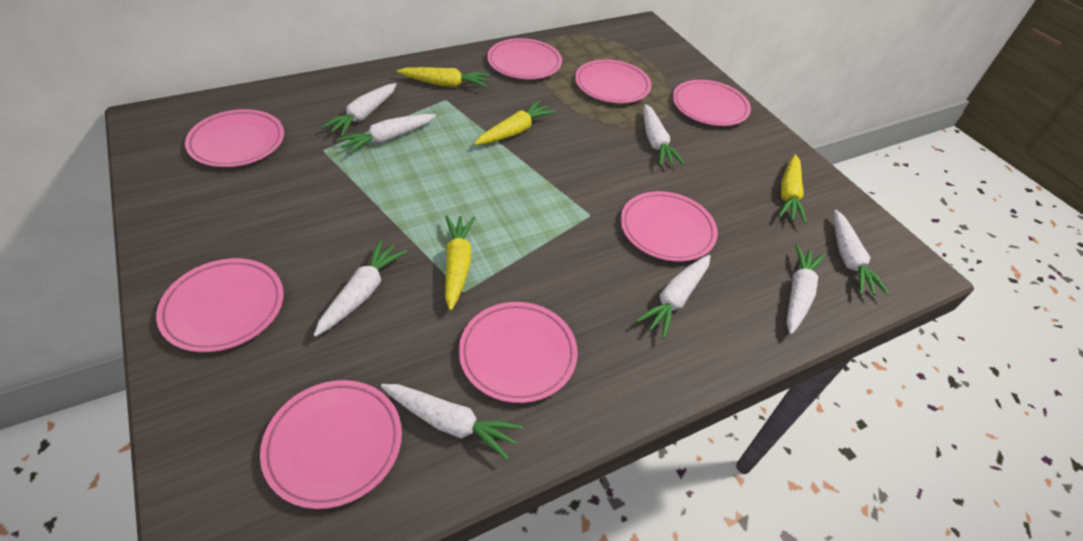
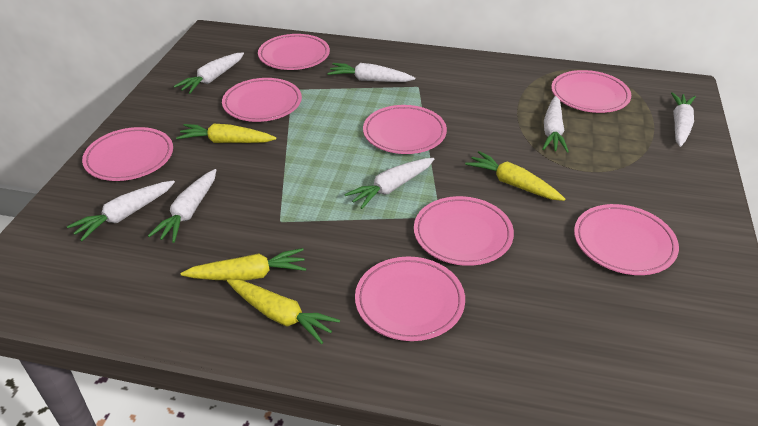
white carrot: [314,240,407,337] [321,83,397,137] [336,114,436,155] [381,384,523,460] [636,255,710,339] [644,104,685,166] [786,244,825,334] [834,210,889,295] = 8 -> [67,180,175,241] [148,169,216,243] [174,52,244,94] [328,63,415,82] [344,158,434,209] [542,96,569,153] [671,92,696,147] = 7

